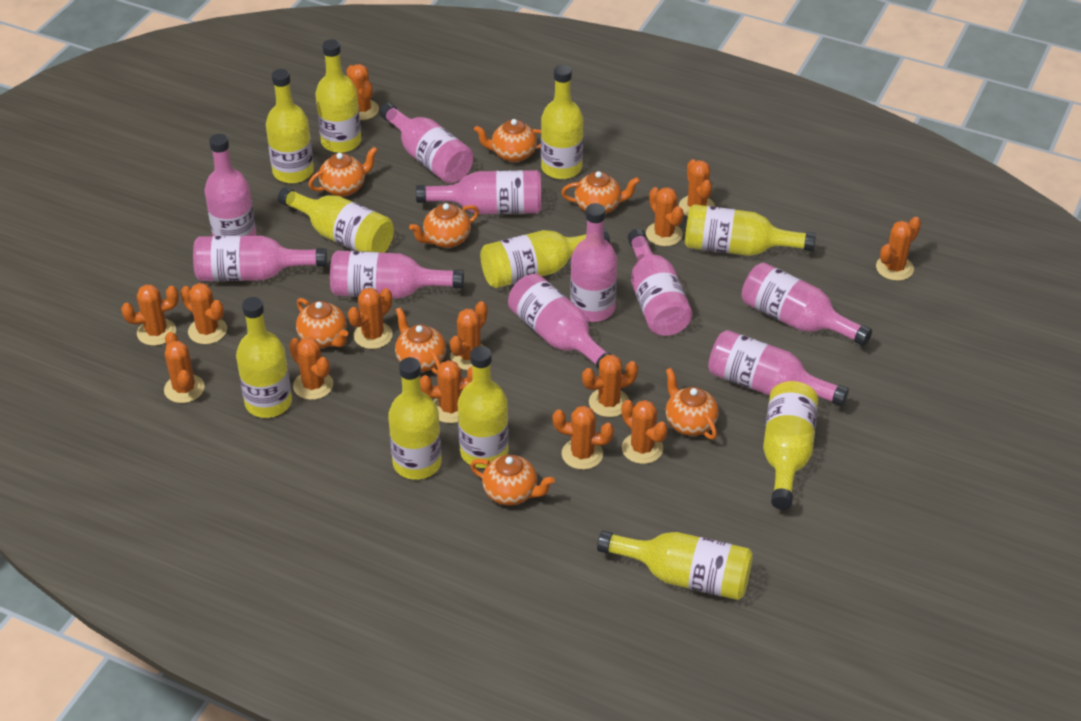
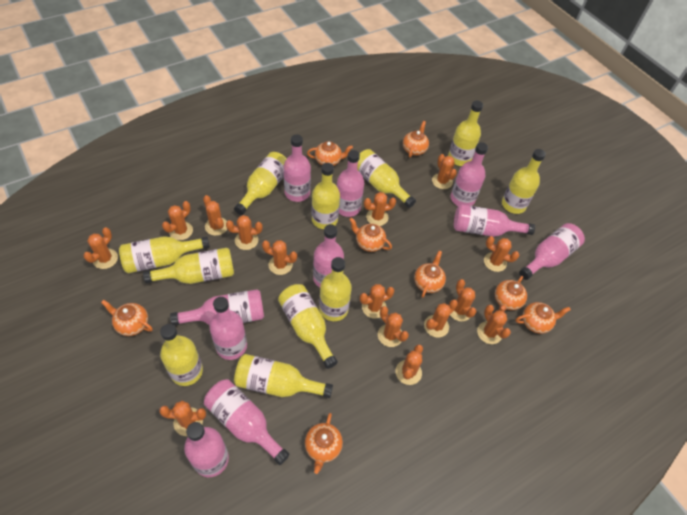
orange cactus: [121,285,179,346] [164,332,205,403] [180,283,227,344] [289,337,333,400] [346,64,379,120] [348,288,393,349] [420,360,473,423] [450,301,487,370] [553,406,614,470] [582,355,638,417] [621,400,668,464] [646,187,684,246] [679,159,715,217] [876,217,921,281] = 14 -> [83,227,118,269] [159,401,206,436] [162,201,193,240] [203,195,227,236] [226,215,262,250] [262,240,297,275] [360,284,394,318] [364,192,396,226] [378,306,409,347] [396,344,423,385] [424,299,458,337] [432,154,457,189] [450,279,476,321] [477,305,511,344] [484,236,519,272] = 15

